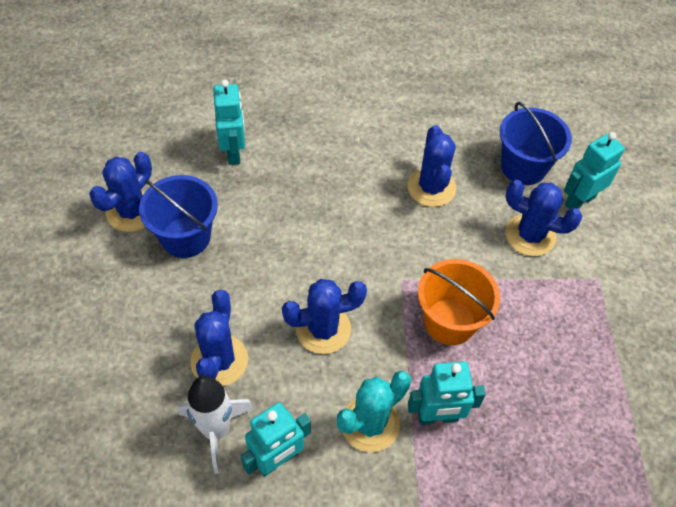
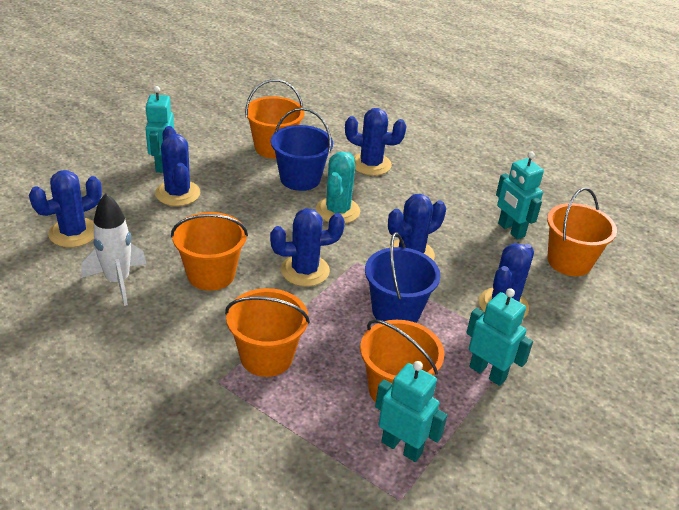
blue cactus: [89,152,152,232] [191,290,248,386] [282,279,367,354] [407,125,456,207] [505,180,582,256] = 5 -> [29,170,102,248] [155,126,200,206] [270,208,345,287] [345,108,407,176] [388,194,446,261] [479,243,534,318] = 6
orange bucket: [418,259,500,345] = 1 -> [171,212,248,291] [225,288,310,377] [245,79,305,159] [360,319,444,403] [547,188,617,276] = 5

